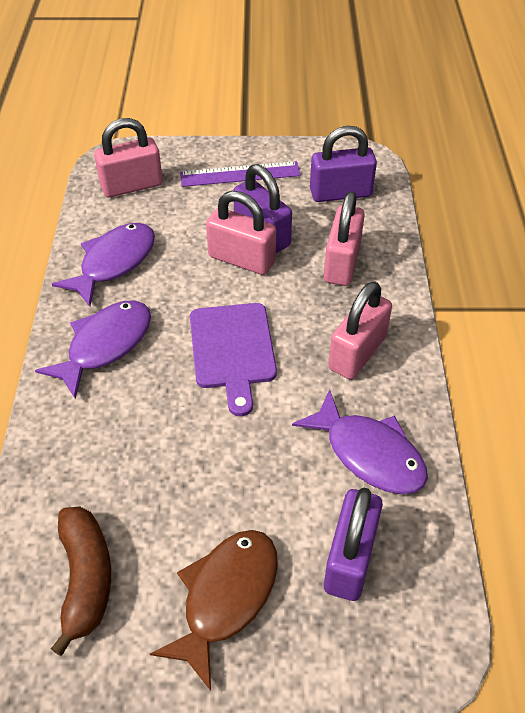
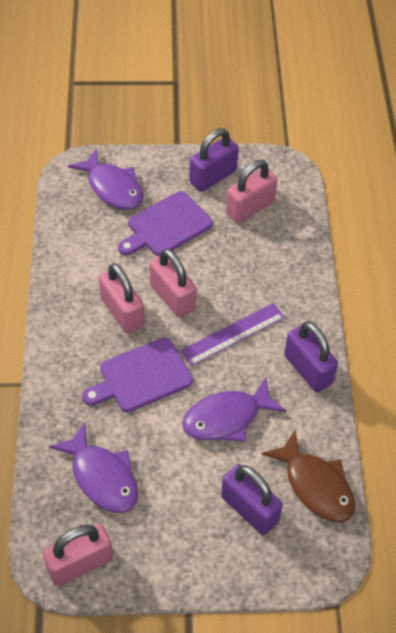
brown banana: [51,506,111,656] = 1 -> none = 0
purple cutting board: [190,303,277,416] = 1 -> [82,337,193,412] [118,191,213,256] = 2

